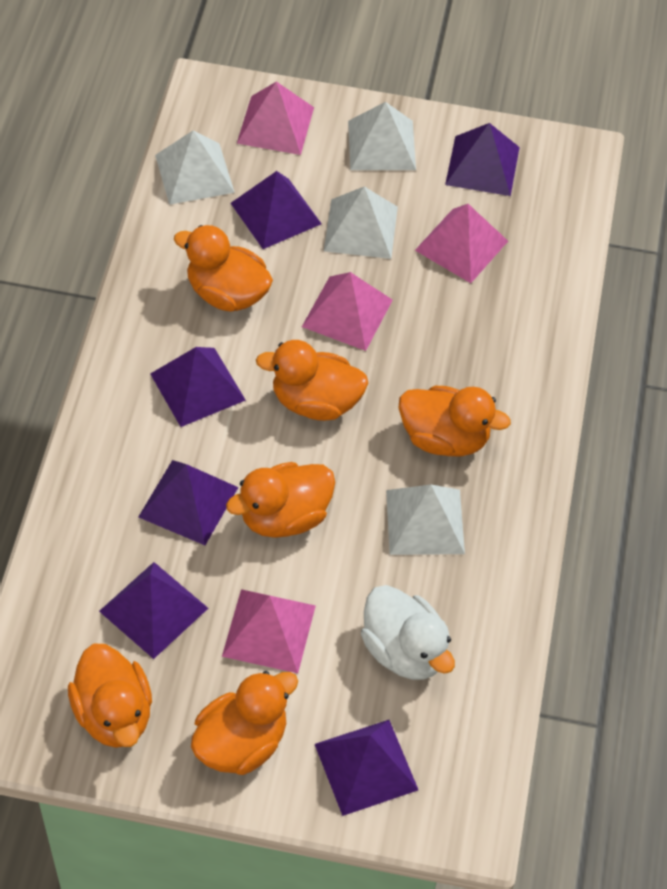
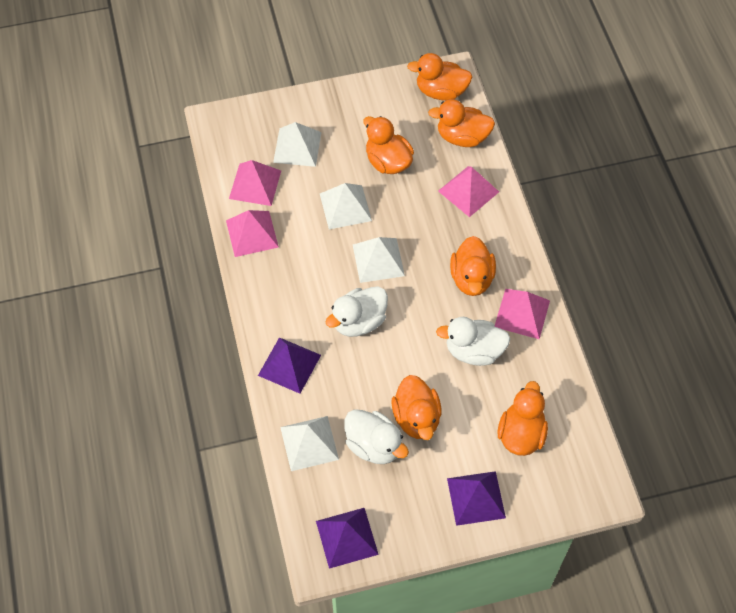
purple pyramid: [99,562,208,659] [138,460,238,545] [150,347,246,427] [231,171,322,249] [315,720,418,816] [445,123,520,196] = 6 -> [258,337,321,394] [316,508,379,569] [447,471,506,526] = 3
white duck: [361,585,455,680] = 1 -> [325,286,388,337] [345,409,409,464] [436,317,510,366] = 3

